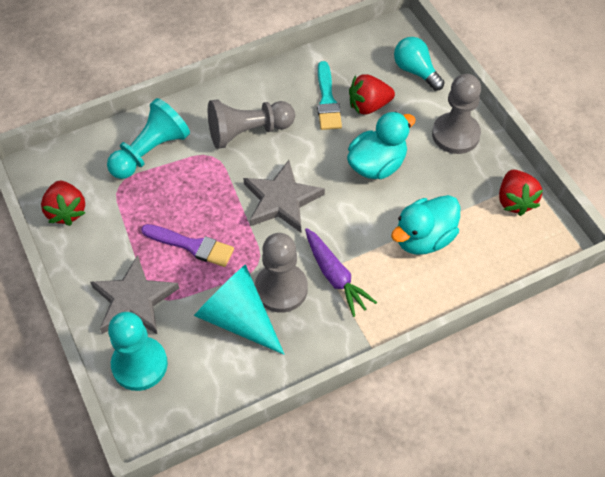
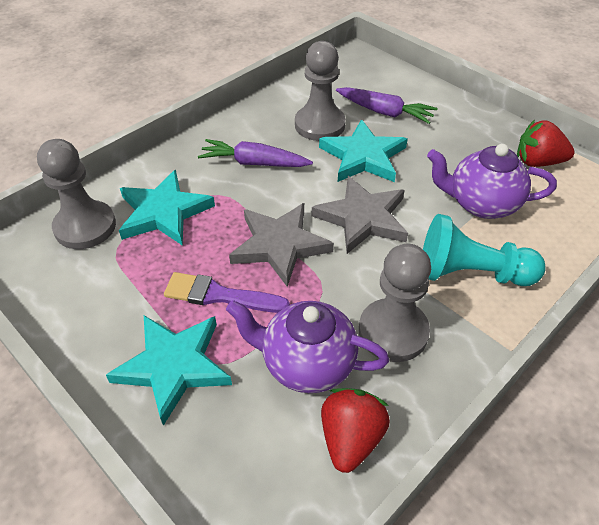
purple carrot: [305,228,377,317] = 1 -> [198,139,313,167] [336,87,438,124] = 2
purple teapot: none = 0 -> [226,300,389,393] [427,144,557,219] = 2
red strawberry: [41,181,85,226] [349,74,395,114] [499,170,543,216] = 3 -> [321,388,390,473] [517,120,575,167] = 2
turquoise brush: [317,61,342,130] = 1 -> none = 0
turquoise cone: [194,264,284,355] = 1 -> none = 0
turquoise duck: [347,111,416,179] [391,195,460,255] = 2 -> none = 0
turquoise light bulb: [394,37,445,91] = 1 -> none = 0
turquoise pawn: [107,98,190,179] [108,312,168,391] = 2 -> [423,214,546,286] = 1
turquoise star: none = 0 -> [106,316,232,426] [119,170,215,246] [319,119,408,182] = 3

